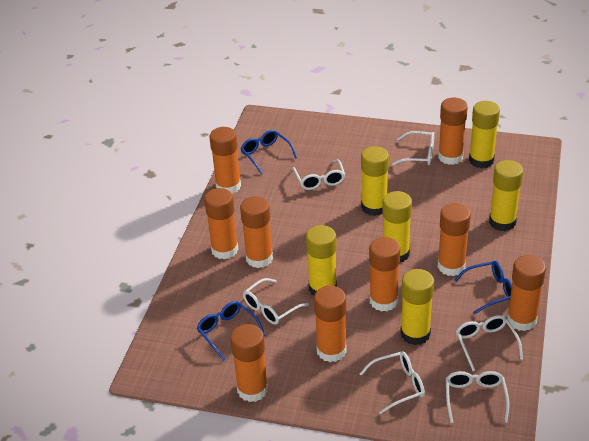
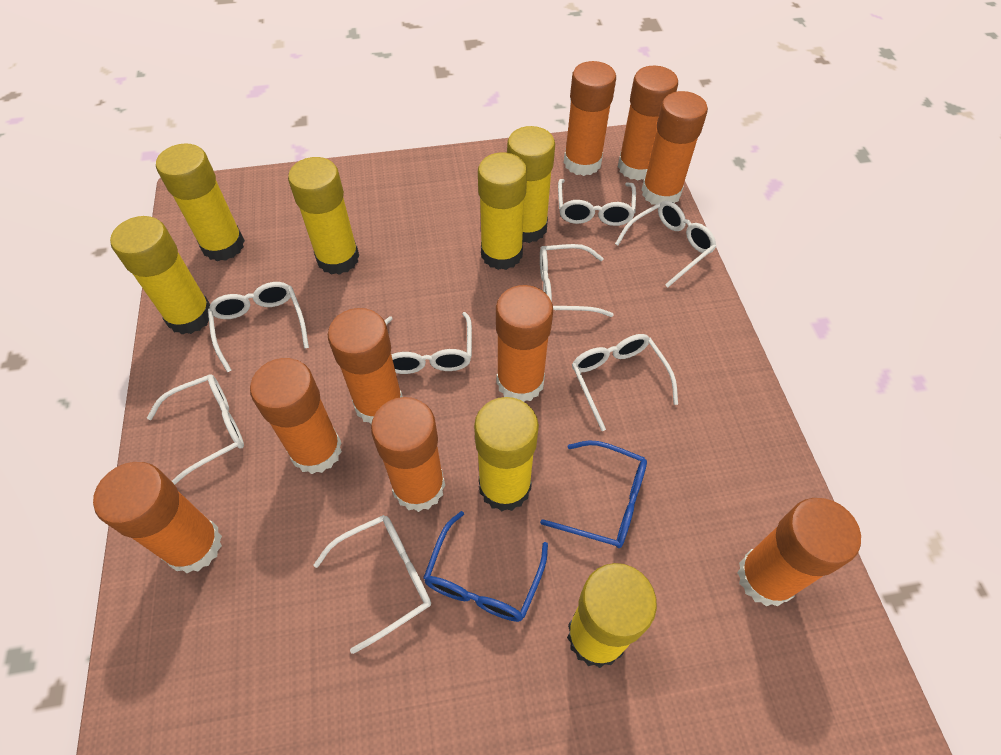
blue glasses: [197,301,266,361] [241,130,297,174] [454,261,512,314] = 3 -> [423,511,548,622] [540,440,647,548] = 2
white glasses: [243,278,309,325] [293,159,345,190] [360,351,425,414] [392,131,435,166] [446,371,509,423] [456,315,523,371] = 6 -> [147,374,244,485] [208,282,309,373] [314,515,431,654] [384,312,472,374] [540,244,614,317] [558,179,636,226] [572,334,678,431] [615,201,716,287] = 8
yellow glue stick: [306,225,337,295] [361,146,389,216] [382,191,412,262] [400,269,434,345] [469,101,500,168] [489,160,523,231] = 6 -> [110,216,210,334] [156,144,245,261] [288,157,359,275] [474,397,539,511] [478,152,527,270] [507,126,555,243] [567,563,657,668] = 7

